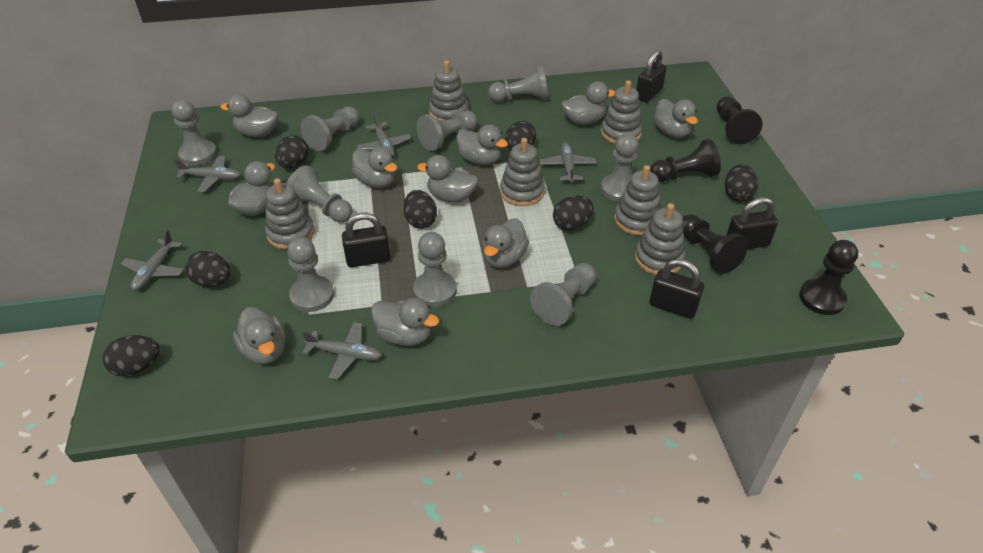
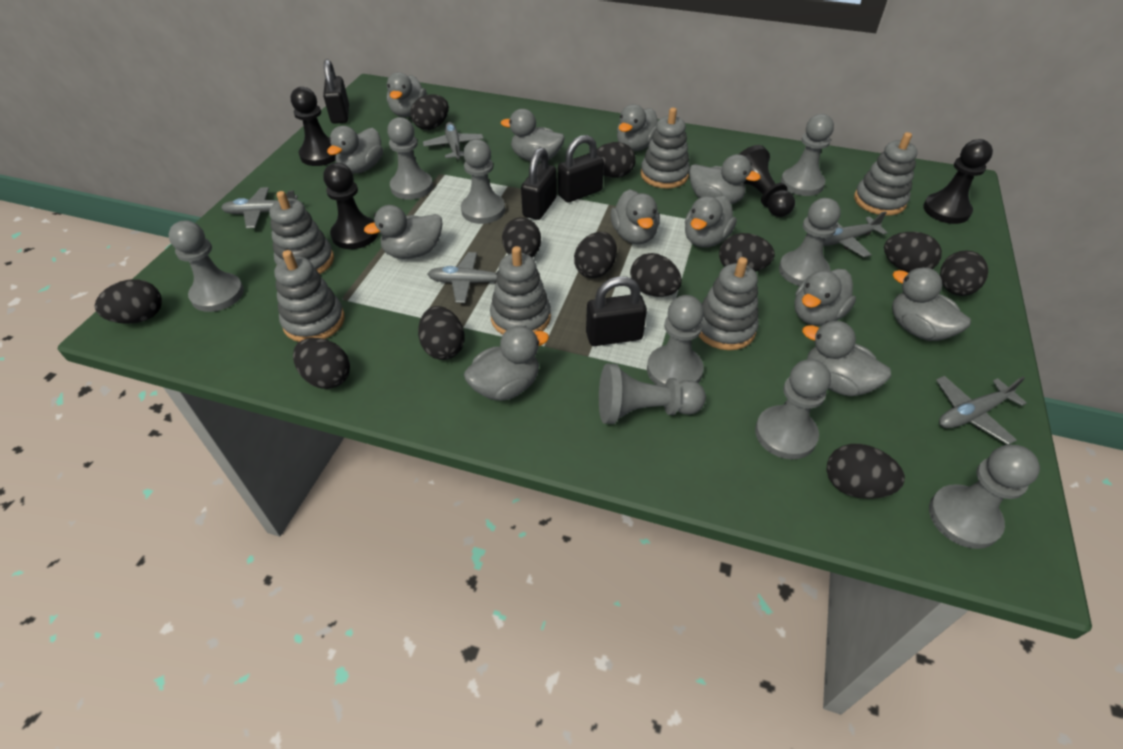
black egg: [103,335,159,377] [185,251,230,287] [275,135,309,168] [403,190,437,228] [505,121,536,151] [553,195,594,231] [725,164,758,201] = 7 -> [95,279,162,324] [293,338,350,389] [410,94,449,130] [418,306,465,360] [502,217,541,258] [574,232,617,278] [597,142,636,178] [630,253,682,297] [719,233,775,272] [826,444,905,499] [884,232,942,273] [940,250,988,296] = 12
grey duck: [220,94,278,137] [228,161,275,216] [233,307,286,364] [352,147,397,188] [371,298,439,346] [417,155,478,202] [456,124,508,165] [483,218,529,268] [561,82,615,125] [653,99,698,138] = 10 -> [327,126,383,173] [364,205,442,259] [387,72,427,117] [464,326,549,401] [501,109,565,163] [611,189,660,244] [617,104,658,151] [685,195,736,248] [689,154,761,204] [794,269,856,326] [802,321,891,396] [892,267,971,341] = 12

